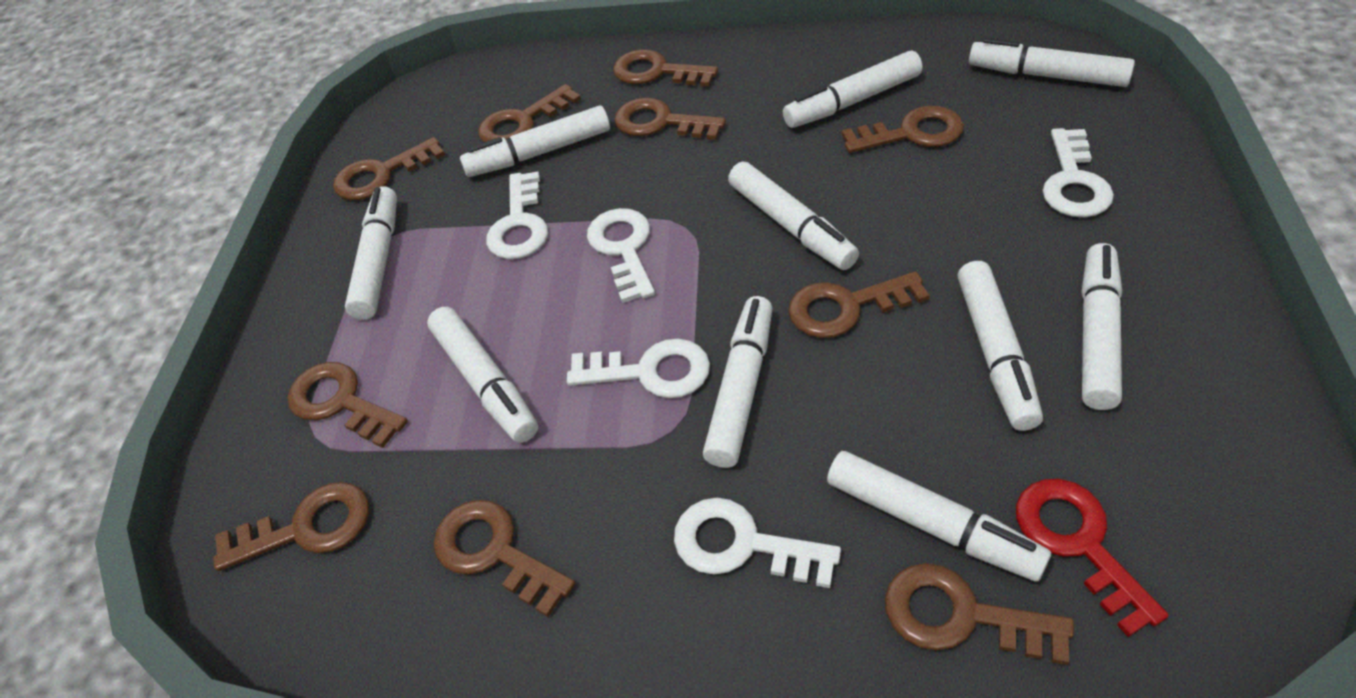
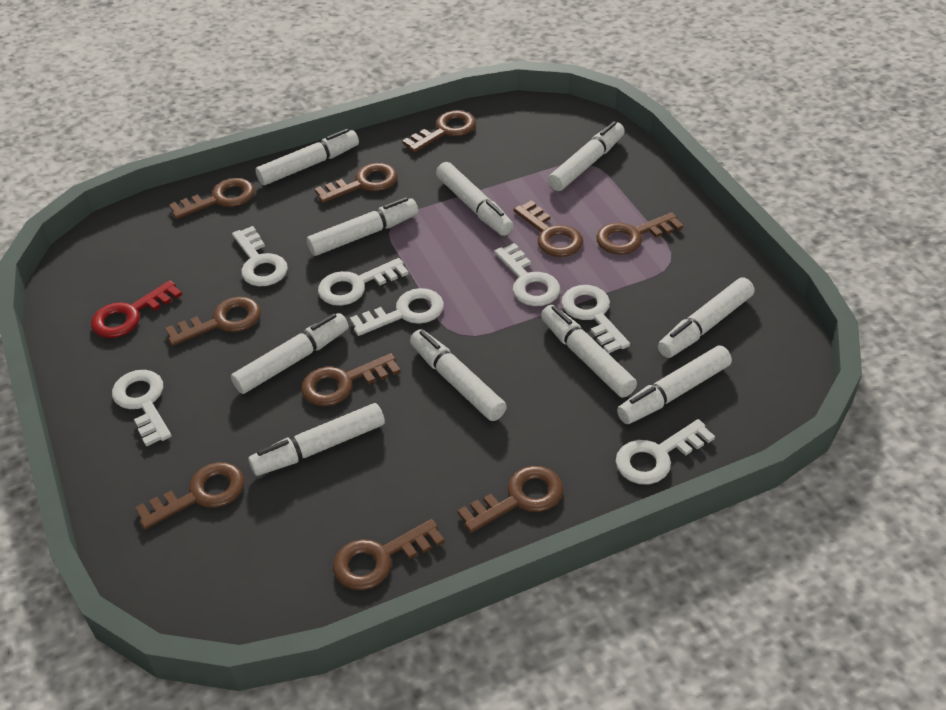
white key: [486,172,548,259] [567,339,710,398] [587,208,655,303] [674,498,841,588] [1042,128,1114,217] = 5 -> [112,370,171,447] [232,226,288,286] [318,258,409,306] [350,288,444,336] [494,243,560,306] [561,285,630,354] [616,419,715,485] = 7

